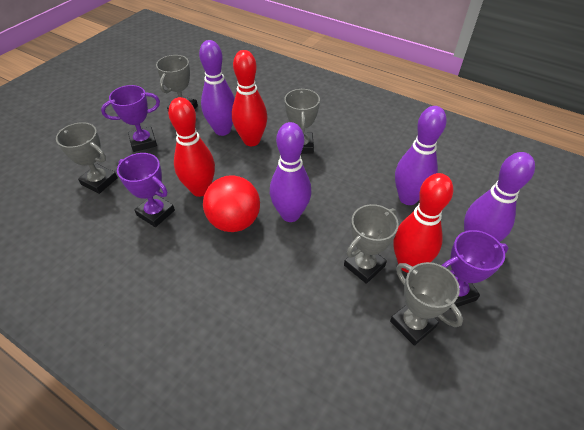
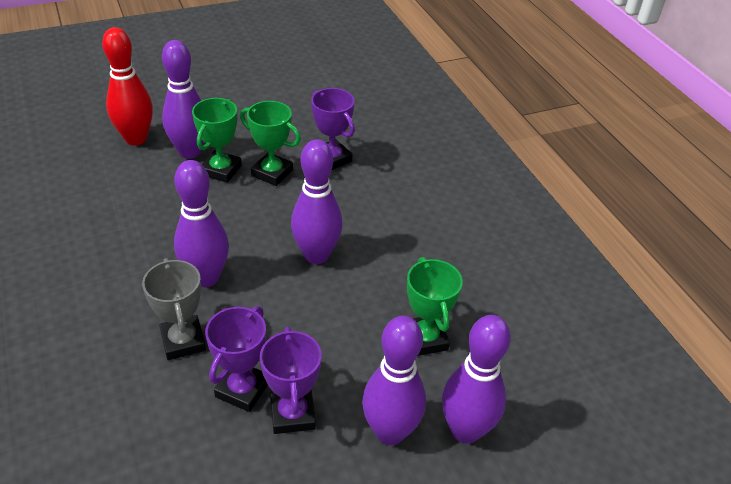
green trophy: none = 0 -> [192,98,242,183] [240,101,301,186] [407,257,463,356] = 3
grey trophy: [56,122,118,194] [156,55,198,111] [284,89,320,154] [344,204,399,284] [390,262,463,346] = 5 -> [142,258,206,360] = 1
purple bowling pin: [199,40,235,136] [270,122,311,222] [395,106,447,205] [464,152,535,242] = 4 -> [162,40,204,159] [174,160,229,287] [291,139,343,264] [362,316,426,445] [442,315,511,444] = 5
red ball: [203,175,260,232] = 1 -> none = 0
red bowling pin: [168,97,215,197] [232,50,267,146] [393,173,453,273] = 3 -> [102,27,153,146] = 1

